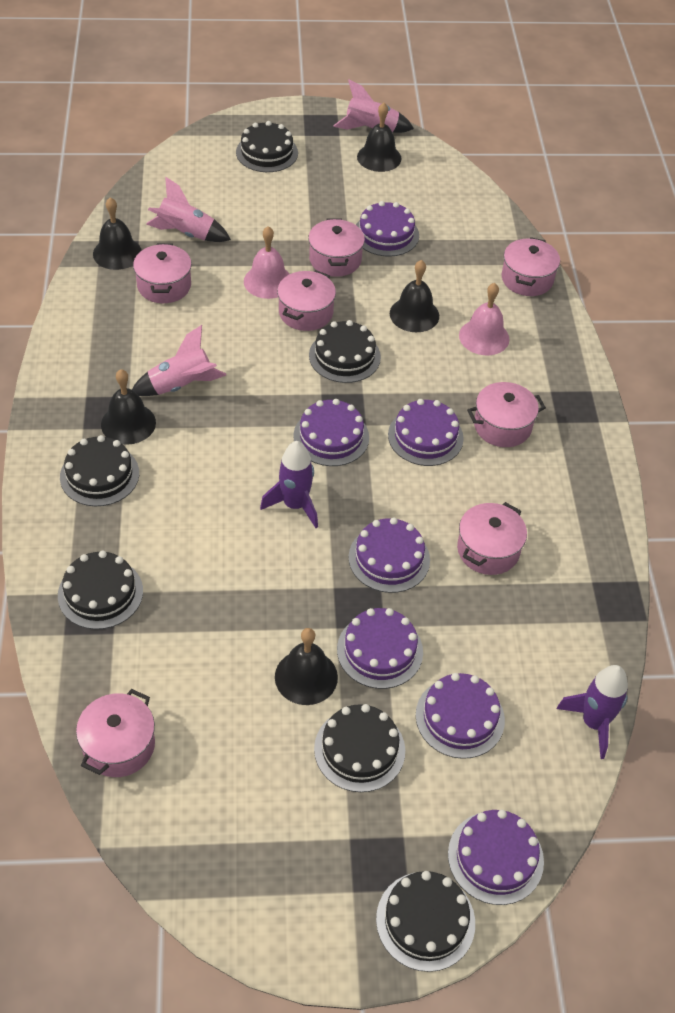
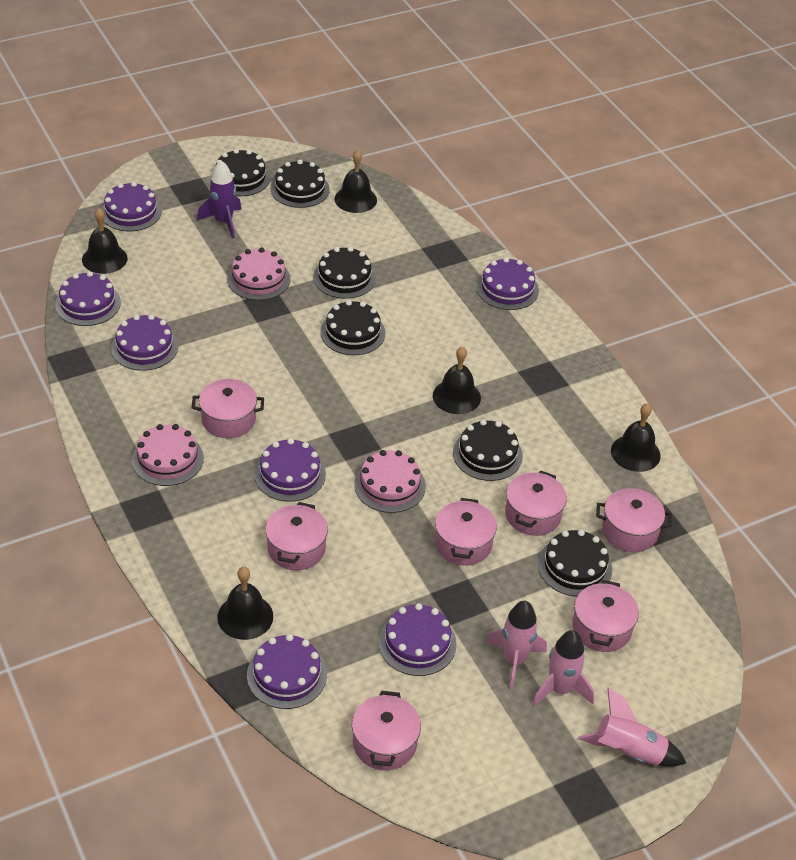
pink bell: [244,226,289,299] [459,283,510,355] = 2 -> none = 0
pink cake: none = 0 -> [132,424,204,486] [227,248,290,300] [354,450,426,513] = 3
purple rocket: [260,441,318,528] [556,665,628,759] = 2 -> [197,160,242,239] = 1

